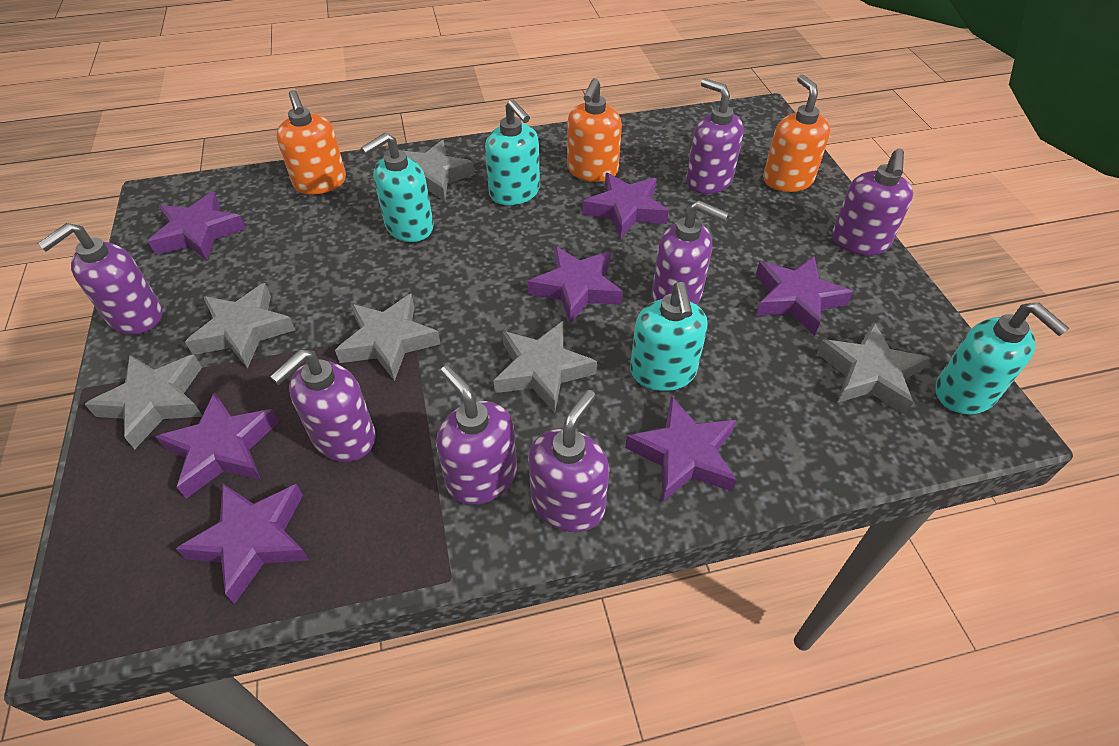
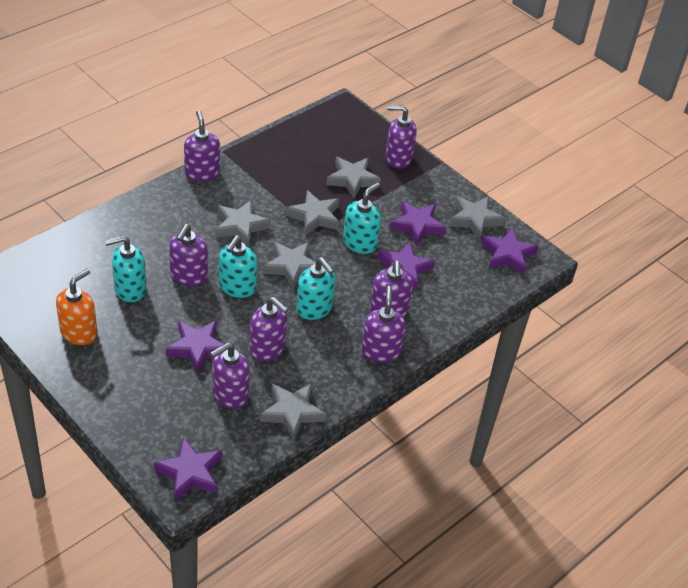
orange soap dispenser: [276,90,346,195] [567,78,622,182] [763,74,830,192] = 3 -> [56,269,98,345] = 1
purple star: [148,192,246,261] [155,392,279,499] [176,484,309,604] [528,246,623,324] [582,173,669,239] [625,396,737,502] [756,256,853,336] = 7 -> [154,437,222,501] [166,320,224,374] [377,242,435,291] [390,201,446,246] [481,228,538,275] = 5

